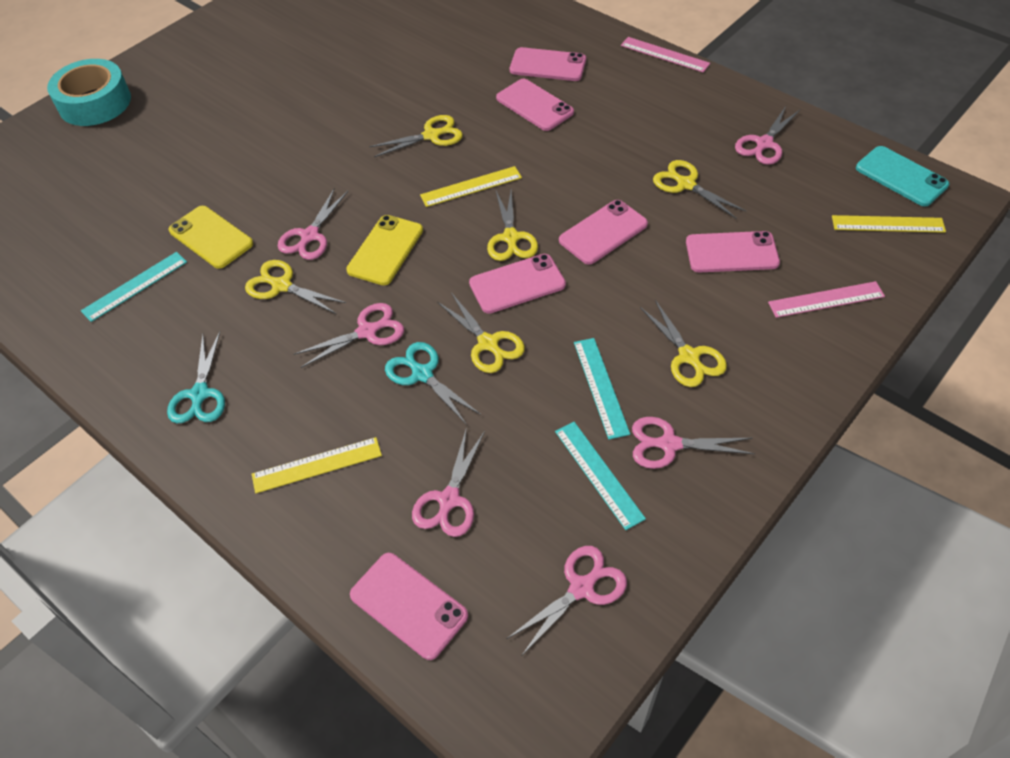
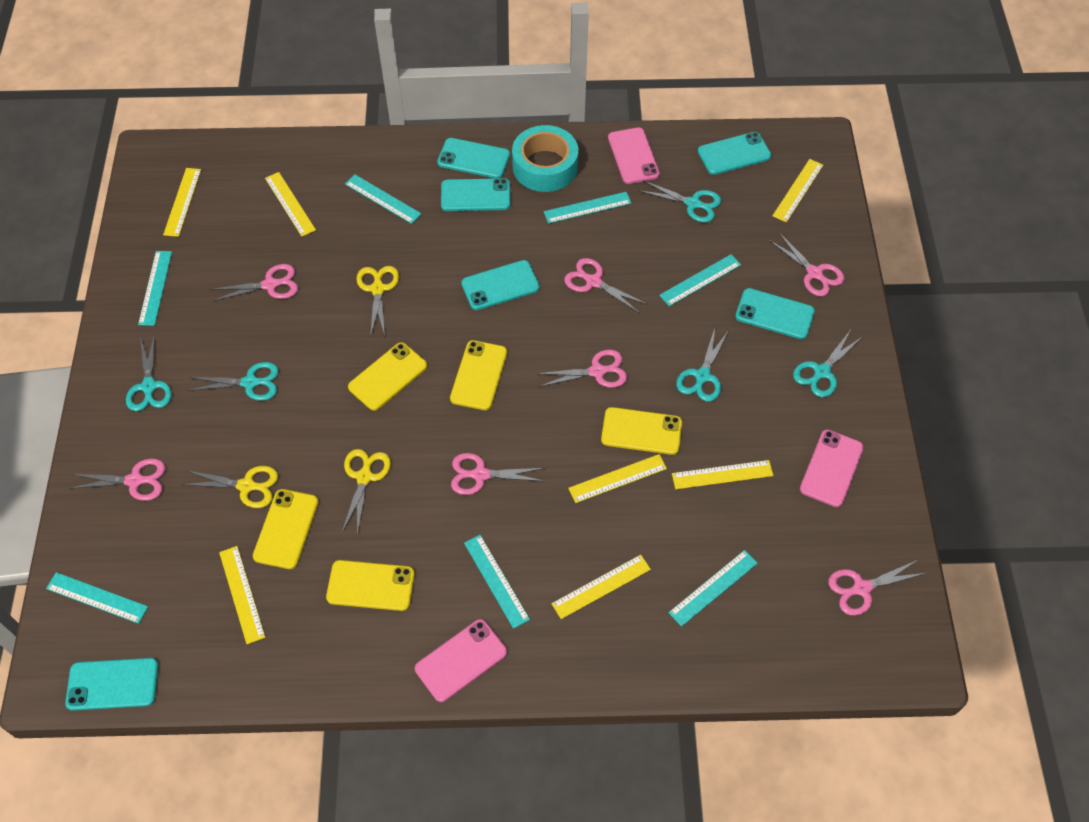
pink phone: [350,553,468,660] [469,254,566,314] [496,79,574,131] [510,47,586,81] [559,200,648,265] [686,231,780,273] = 6 -> [415,619,507,702] [608,127,660,184] [800,429,864,507] = 3
pink ruler: [621,37,710,73] [768,281,885,318] = 2 -> none = 0
pink scissors: [278,189,348,260] [294,303,404,368] [412,427,485,537] [506,546,627,656] [632,417,755,469] [735,106,800,165] = 6 -> [68,458,165,501] [210,264,298,301] [451,453,545,495] [536,349,627,388] [564,258,646,313] [769,233,844,296] [828,560,926,615] = 7
turquoise phone: [856,146,949,206] = 1 -> [65,658,159,711] [437,138,510,179] [441,178,510,211] [461,260,540,310] [698,132,771,175] [735,288,815,339] = 6
turquoise ruler: [81,252,187,322] [555,422,646,530] [574,338,630,439] = 3 -> [46,572,148,624] [138,251,172,326] [345,174,422,224] [464,535,530,629] [544,192,631,224] [659,254,741,306] [669,550,758,627] = 7
turquoise scissors: [167,332,225,423] [385,342,481,425] = 2 -> [126,334,172,411] [187,362,279,401] [638,180,721,222] [676,328,729,402] [793,331,862,397] = 5
yellow phone: [169,206,253,269] [346,215,423,285] = 2 -> [253,489,319,569] [326,560,415,611] [348,342,427,411] [450,340,507,410] [601,407,682,455] = 5
yellow ruler: [252,437,382,493] [420,166,522,207] [832,215,946,233] = 3 -> [163,168,201,237] [219,546,265,644] [265,172,316,237] [551,555,651,619] [568,454,667,503] [672,460,773,489] [772,159,823,223] = 7
yellow scissors: [245,260,346,314] [369,115,463,157] [437,294,525,373] [487,190,538,261] [640,300,727,387] [653,160,746,219] = 6 -> [181,466,278,508] [342,449,391,535] [356,266,399,337] = 3

